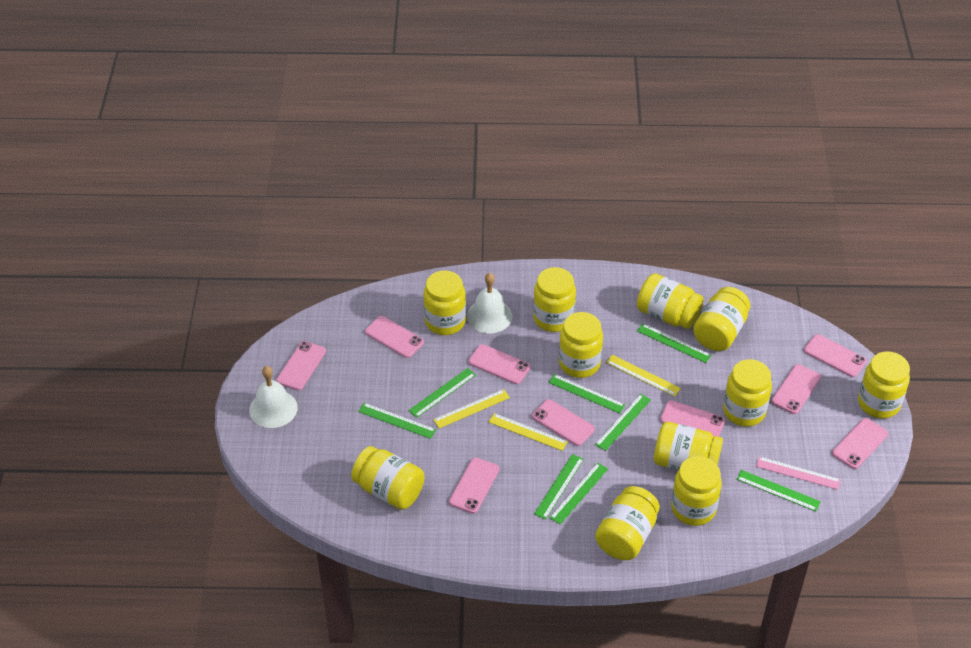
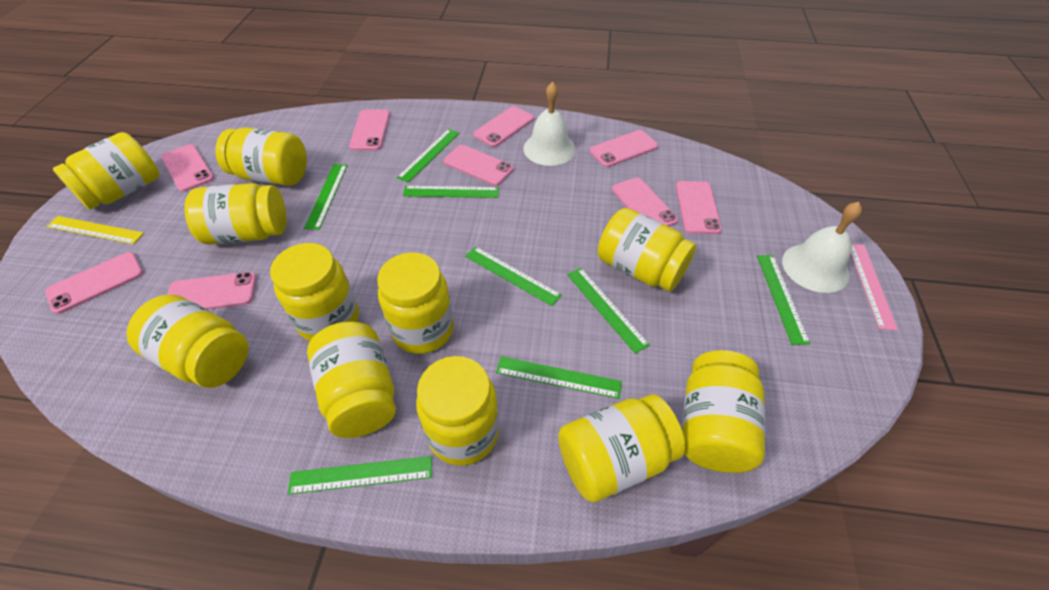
yellow ruler: [433,389,510,428] [489,413,568,451] [606,355,681,397] = 3 -> [46,216,144,244] = 1

